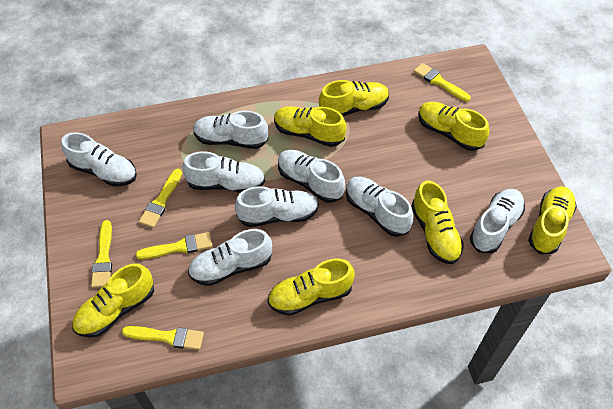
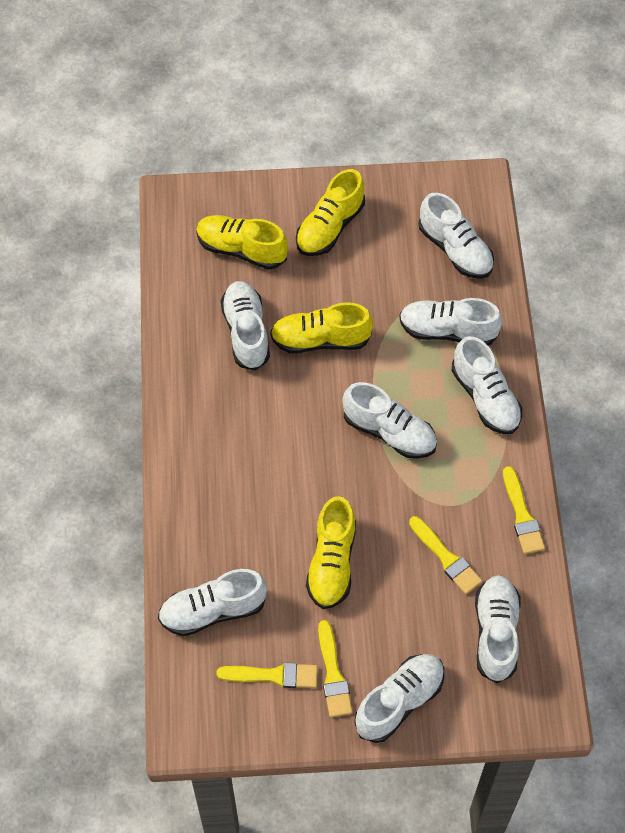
yellow brush: [91,220,112,288] [122,326,204,350] [135,232,212,259] [139,169,182,228] [414,63,471,102] = 5 -> [216,663,318,688] [318,620,353,717] [409,516,482,594] [503,466,545,554] = 4
yellow shoe: [72,263,154,338] [268,259,355,316] [274,106,346,147] [319,80,389,116] [411,181,464,264] [418,102,489,151] [528,186,577,254] = 7 -> [196,215,288,269] [270,302,373,353] [296,169,365,256] [306,496,356,609] = 4

